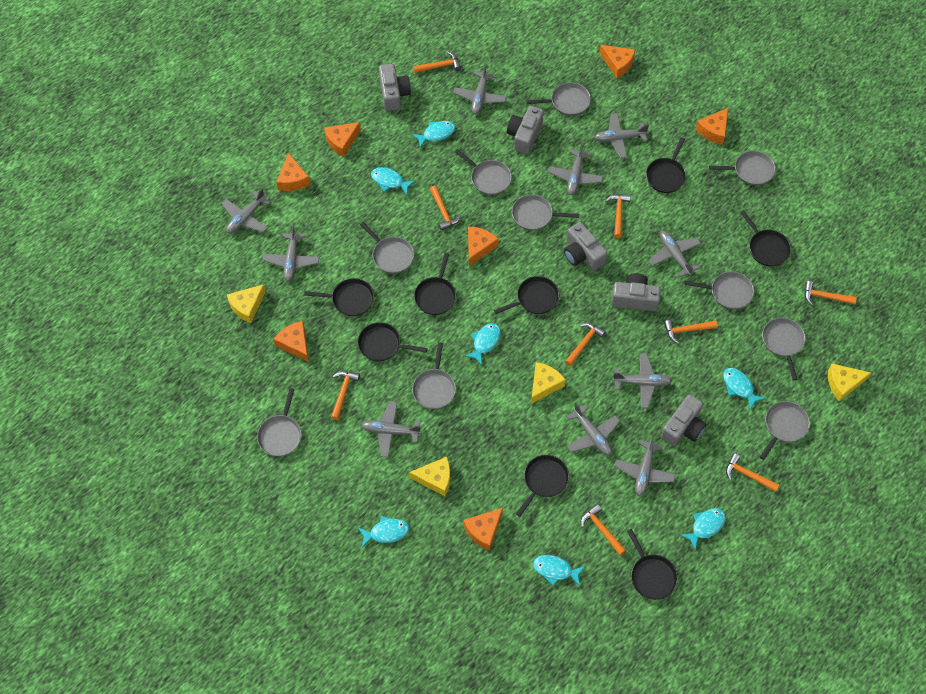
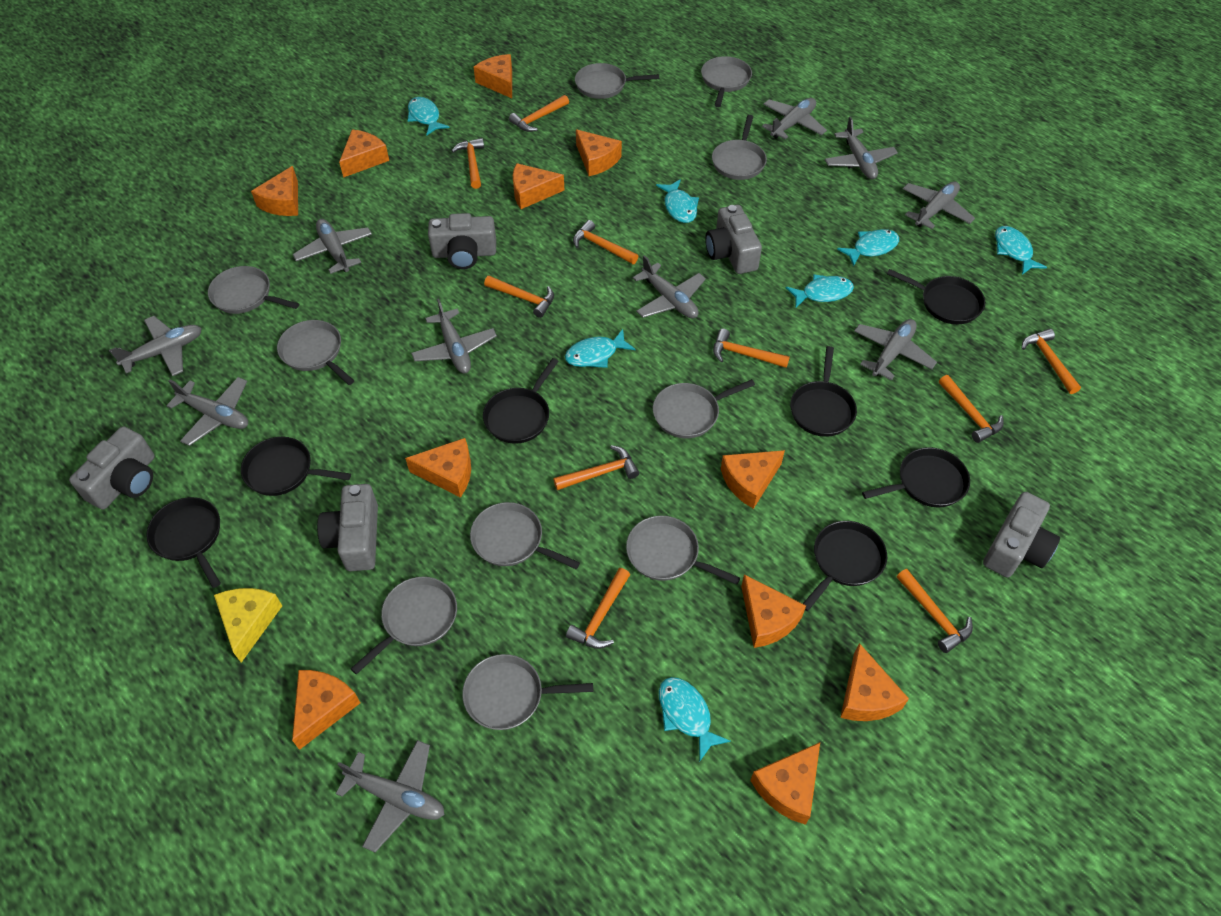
black pan: [304,278,374,316] [358,322,428,361] [414,253,456,315] [494,276,559,314] [516,455,569,517] [627,529,678,600] [646,137,686,193] [740,210,791,266] = 8 -> [146,497,221,588] [241,437,351,496] [483,358,559,444] [790,346,857,437] [803,521,887,611] [862,447,970,507] [887,269,985,324] = 7
orange cheese: [273,321,309,362] [276,153,310,191] [324,122,361,157] [463,508,503,551] [468,227,499,266] [599,45,635,78] [696,108,728,145] = 7 -> [251,166,298,216] [292,670,360,750] [339,129,389,178] [405,438,471,498] [474,54,512,98] [513,163,564,209] [576,129,622,176] [721,450,785,509] [741,574,806,648] [750,742,820,825] [840,643,909,721] = 11
orange hammer: [331,371,360,420] [413,51,461,73] [430,186,461,230] [565,323,606,366] [581,504,626,555] [605,194,631,238] [664,320,718,344] [726,453,779,492] [805,281,856,305] = 9 -> [452,138,484,189] [484,276,554,318] [509,95,569,132] [553,445,639,490] [566,568,630,649] [573,220,638,264] [713,329,790,368] [896,569,973,653] [939,375,1004,443] [1022,329,1081,394] = 10
yellow cheese: [227,284,266,323] [409,457,450,496] [531,362,566,404] [828,364,871,401] = 4 -> [214,588,282,663] = 1

